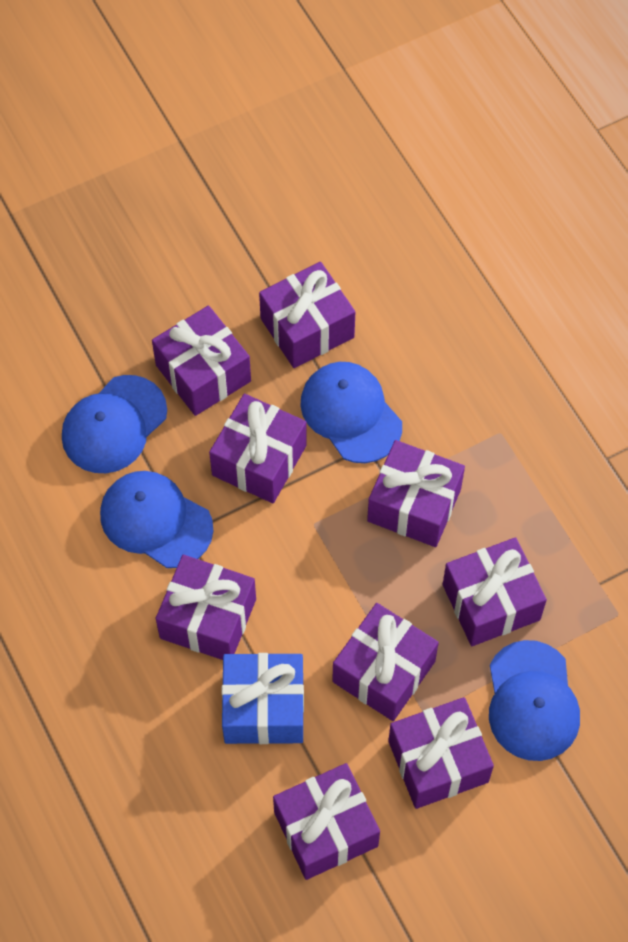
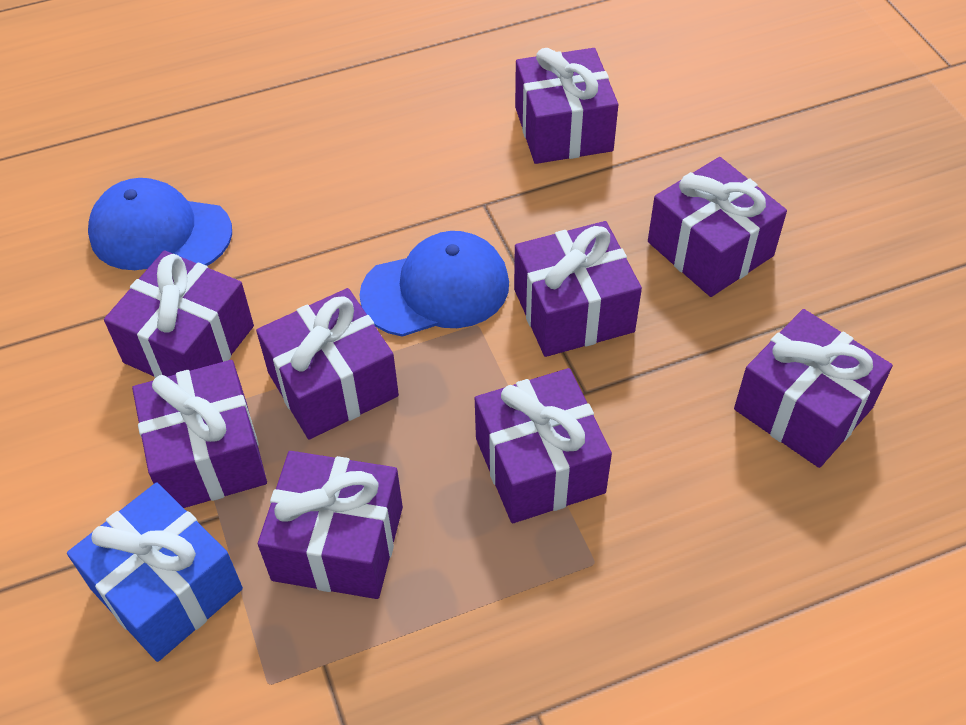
blue cap: [62,375,167,473] [100,471,213,568] [300,362,402,463] [489,640,580,761] = 4 -> [88,178,232,270] [359,231,509,337] = 2

